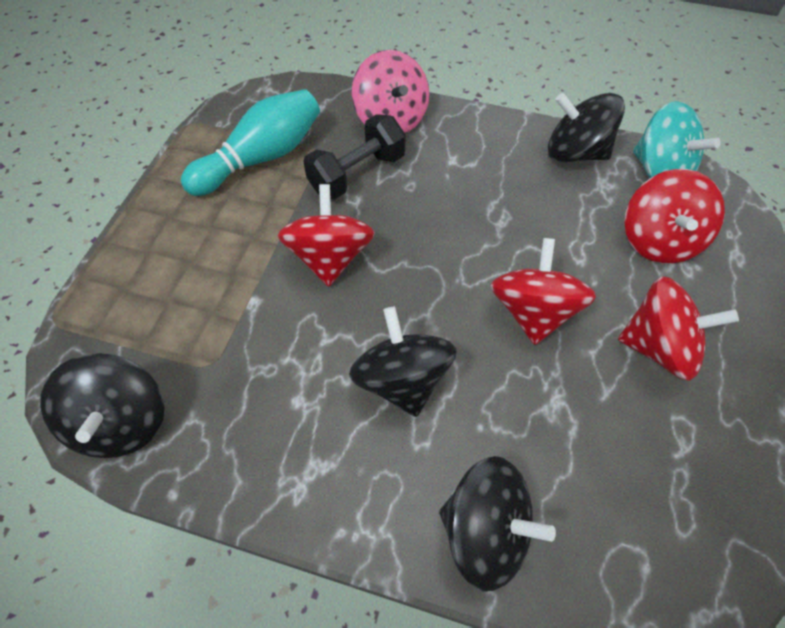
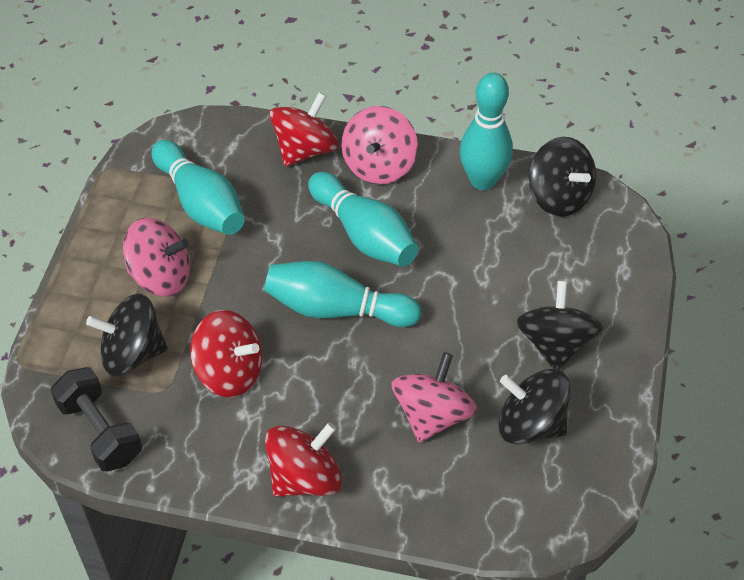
pink spinning top: [352,50,429,133] = 1 -> [123,218,190,297] [341,106,418,184] [391,352,477,443] = 3
red spinning top: [277,184,375,287] [491,238,596,345] [618,276,739,381] [624,169,725,264] = 4 -> [190,310,262,398] [265,422,342,497] [270,92,339,166] = 3
turquoise bowling pin: [181,89,320,196] = 1 -> [152,140,245,235] [264,261,421,327] [308,172,419,266] [460,73,513,190] = 4
turquoise spinning top: [633,101,720,178] = 1 -> none = 0

